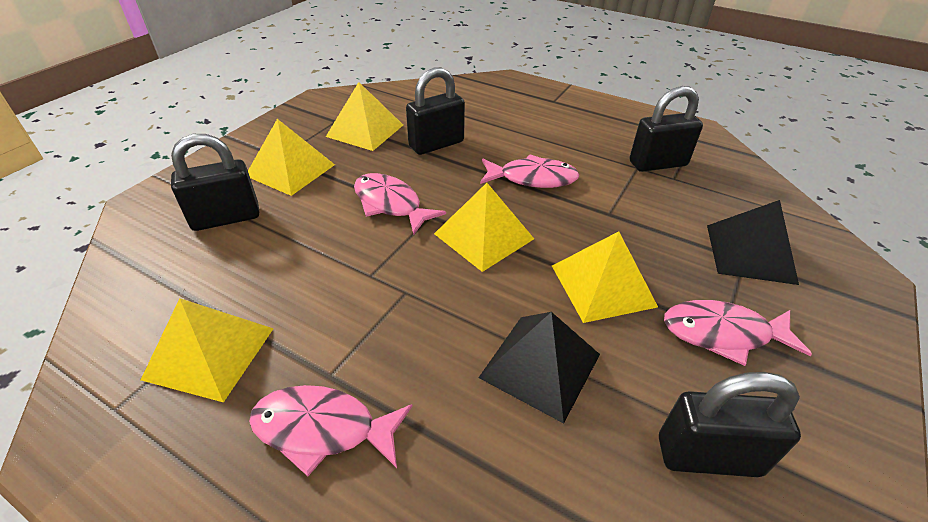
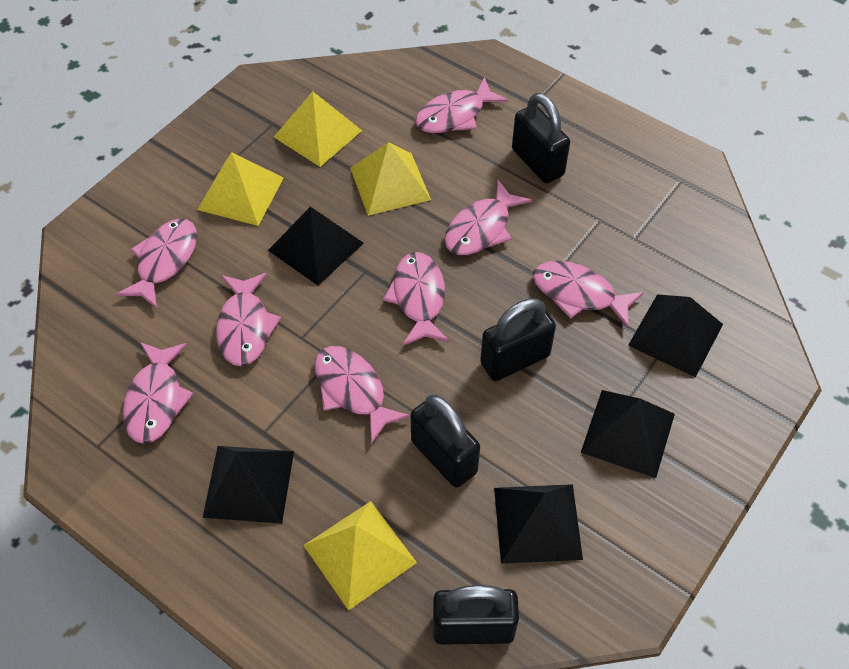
black pyramid: [478,312,600,424] [707,200,799,285] = 2 -> [203,446,294,524] [268,207,364,285] [494,484,583,564] [581,390,675,478] [628,294,723,377] = 5
pink fish: [249,385,413,476] [354,173,446,235] [480,154,579,188] [664,300,812,366] = 4 -> [116,219,197,308] [123,342,194,444] [216,273,281,366] [314,346,411,444] [383,252,449,346] [415,77,508,133] [444,180,532,255] [533,261,644,328] = 8
yellow pyramid: [141,298,274,403] [248,119,335,196] [326,82,403,151] [434,183,534,272] [552,231,658,323] = 5 -> [197,152,284,226] [274,91,362,167] [303,501,417,611] [350,142,431,216] = 4

